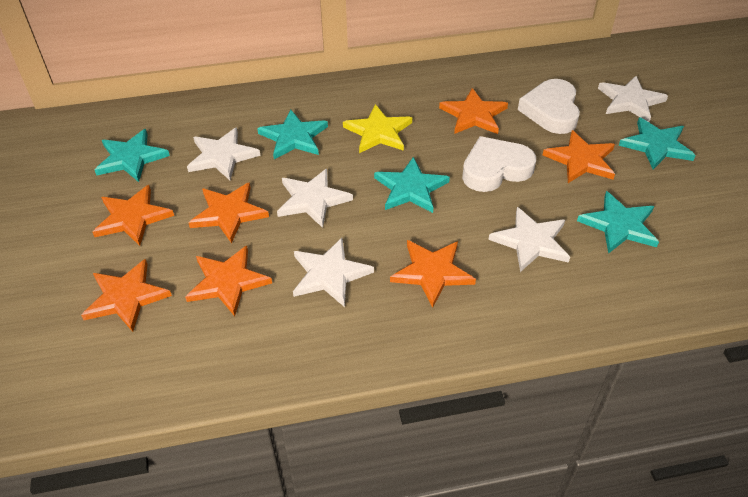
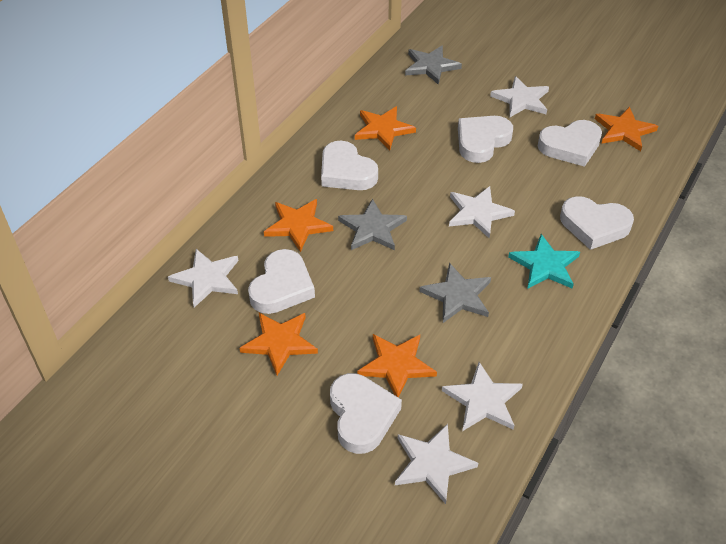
grey star: none = 0 -> [338,199,407,250] [405,46,462,85] [419,263,491,323] = 3
orange star: [81,259,172,332] [93,185,174,246] [185,246,272,316] [188,182,269,243] [390,240,476,308] [439,88,508,134] [543,130,615,183] = 7 -> [240,313,318,376] [264,199,333,252] [355,106,416,151] [357,334,437,398] [595,107,658,151] = 5
turquoise star: [95,129,170,182] [257,110,328,159] [374,157,450,213] [577,191,659,254] [619,117,696,170] = 5 -> [508,234,580,289] = 1
white heart: [462,136,536,192] [518,79,580,134] = 2 -> [248,249,315,314] [321,141,378,190] [330,373,402,454] [458,116,513,163] [538,120,602,167] [560,196,634,250] = 6
yellow star: [343,104,412,153] = 1 -> none = 0

